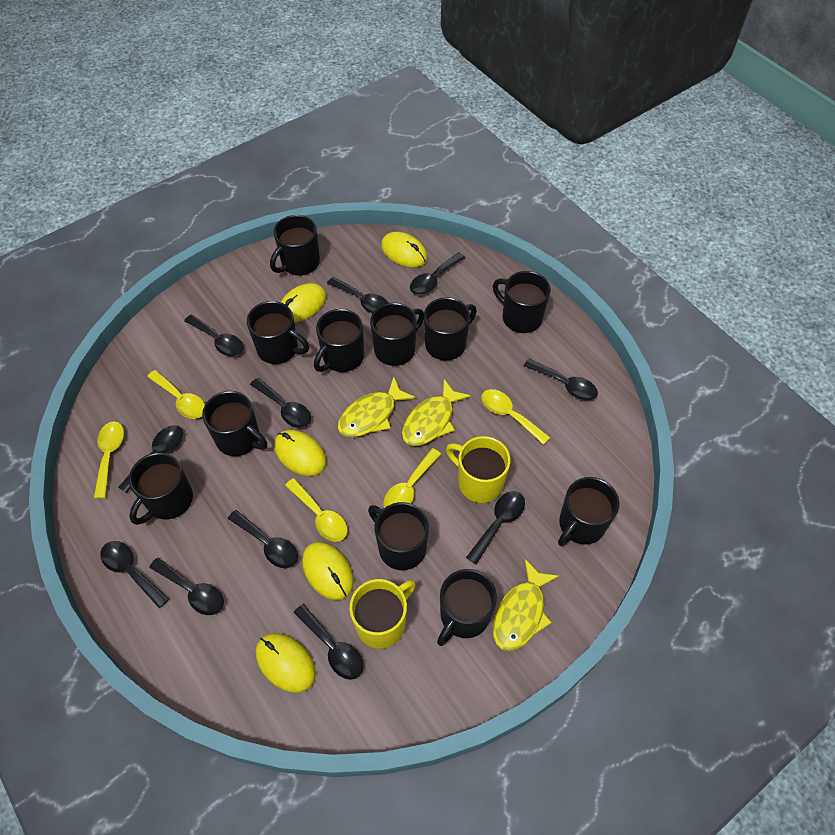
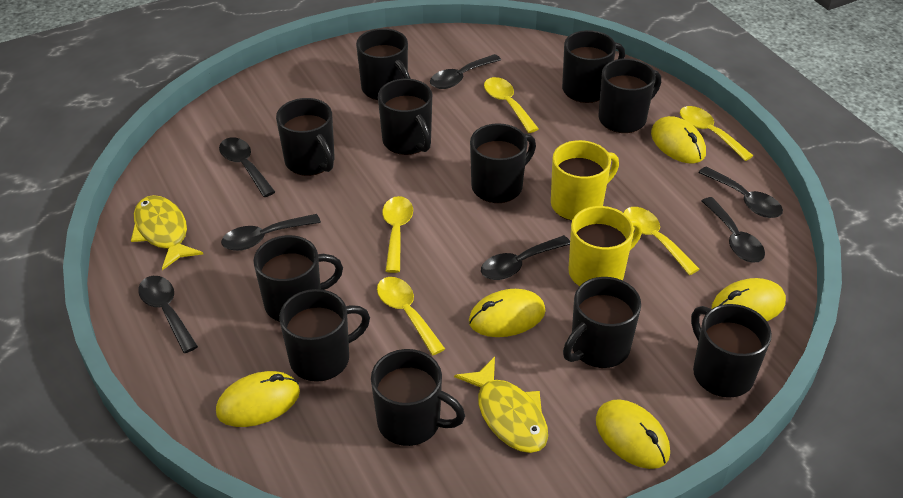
black spoon: [100,541,169,608] [118,425,183,493] [149,558,224,615] [184,315,244,357] [228,510,298,568] [250,378,311,428] [294,604,363,680] [327,277,388,314] [410,252,465,295] [466,491,525,565] [524,359,598,400] = 11 -> [138,276,198,353] [219,137,275,197] [221,214,321,251] [430,54,501,89] [481,235,570,280] [698,166,783,218] [702,197,765,263] = 7
yellow fish: [338,377,416,437] [402,379,471,446] [492,559,559,651] = 3 -> [131,195,203,270] [454,357,548,453] = 2

